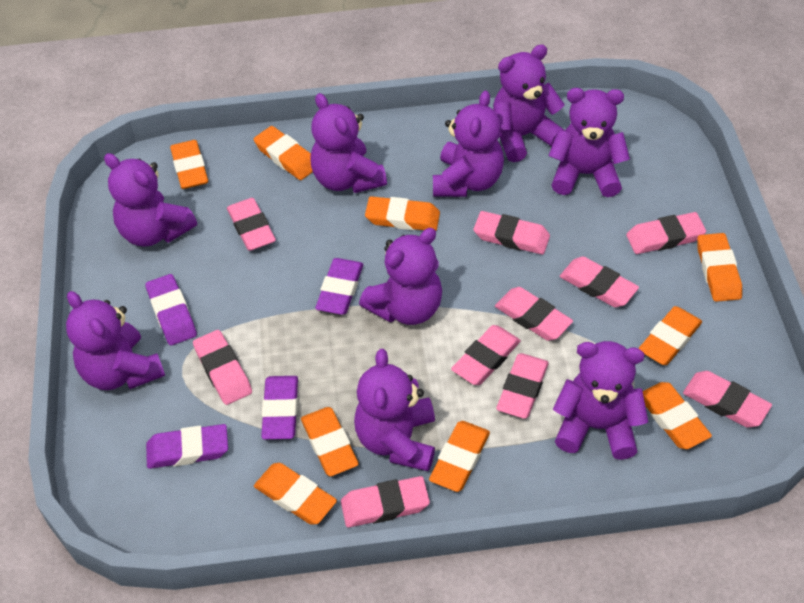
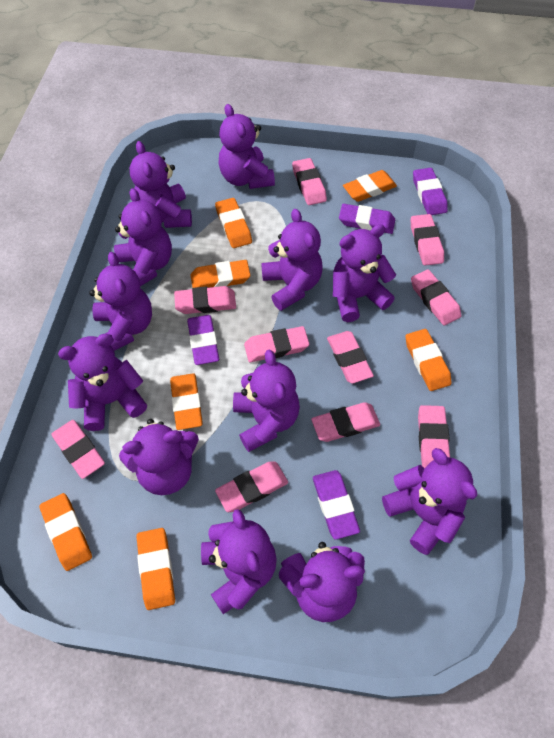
orange eraser: [170,140,208,189] [254,126,313,180] [254,463,337,525] [301,407,359,476] [365,196,440,231] [429,421,490,492] [639,306,702,365] [643,382,712,449] [697,233,742,302] = 9 -> [39,493,92,571] [136,528,175,610] [170,373,203,430] [190,260,250,288] [215,198,252,248] [343,170,397,202] [405,329,452,391] = 7
purple teddy bear: [66,291,165,390] [104,153,197,247] [310,93,387,193] [354,349,435,472] [359,228,442,325] [433,90,504,197] [493,45,565,162] [548,88,630,197] [553,341,648,460] = 9 -> [58,333,147,431] [89,252,152,351] [114,188,172,286] [119,419,199,495] [129,141,192,228] [201,509,277,614] [218,104,275,189] [233,349,300,452] [262,209,323,311] [279,542,365,622] [333,224,396,322] [382,448,477,555] = 12

